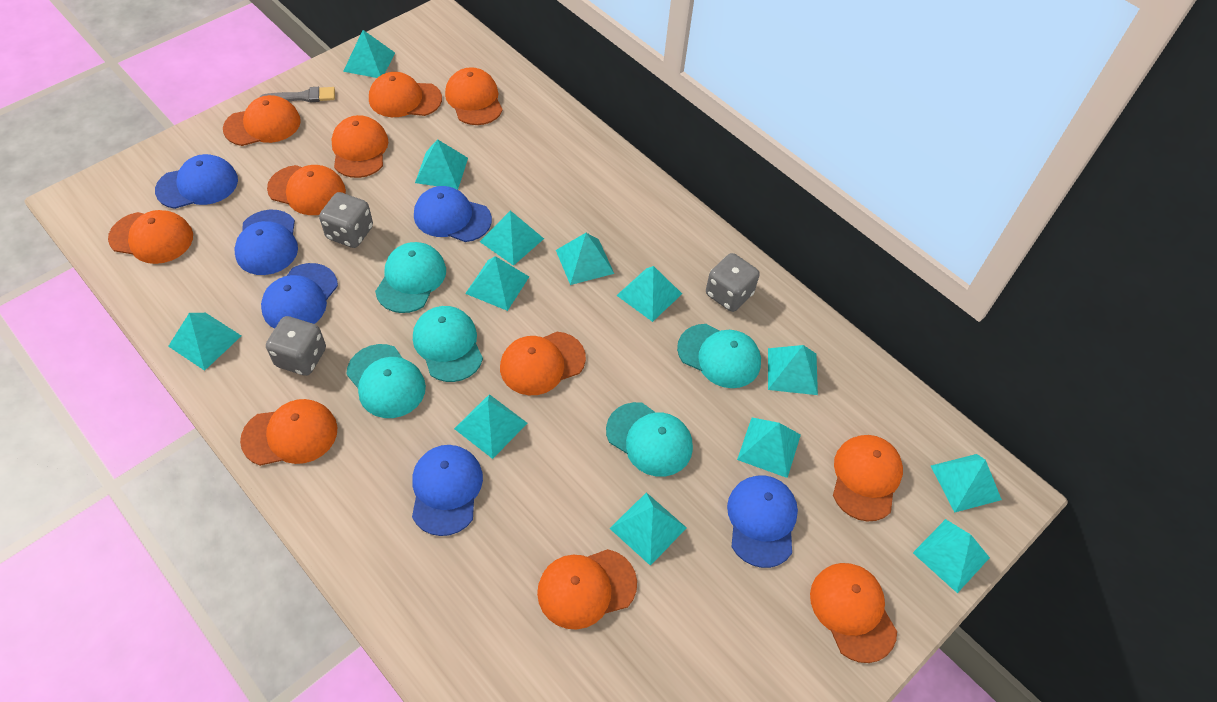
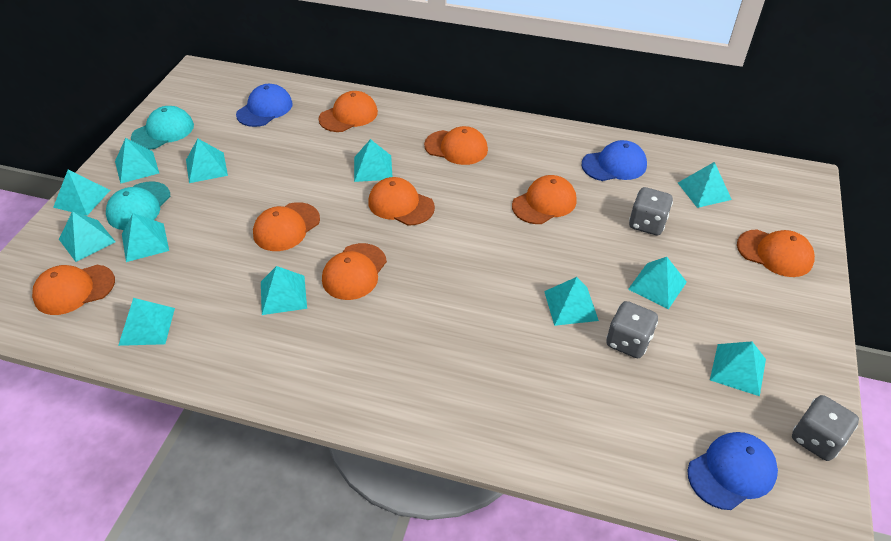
blue cap: [155,154,238,209] [234,210,298,275] [261,263,338,329] [412,445,483,536] [414,186,492,242] [727,476,798,568] = 6 -> [236,84,293,127] [582,140,647,181] [687,432,778,510] = 3
grey brush: [260,87,335,103] = 1 -> none = 0
orange cap: [108,210,193,264] [223,95,301,146] [240,399,337,466] [267,165,346,215] [331,115,388,178] [369,72,442,117] [445,67,503,125] [500,332,586,395] [537,549,637,630] [810,563,897,663] [833,435,903,522] = 11 -> [32,265,115,315] [253,202,320,251] [319,91,378,132] [322,243,387,300] [368,177,435,226] [424,126,488,165] [512,175,577,224] [737,229,815,277] = 8
turquoise cap: [346,344,426,418] [375,242,446,313] [413,306,483,382] [606,402,693,477] [677,324,761,388] = 5 -> [106,181,170,230] [131,106,194,150] = 2
turquoise pyramid: [168,313,241,371] [343,30,395,78] [415,139,468,189] [454,394,528,459] [465,256,529,311] [480,211,544,266] [556,233,614,285] [609,492,687,566] [616,266,682,322] [737,418,801,478] [768,345,818,395] [913,519,990,593] [931,454,1002,513] = 13 -> [53,170,110,216] [59,211,116,262] [115,138,159,184] [118,298,175,346] [122,213,169,262] [186,139,228,183] [261,266,307,315] [354,139,392,182] [544,277,599,326] [628,257,687,309] [678,162,732,208] [710,341,766,396] = 12

